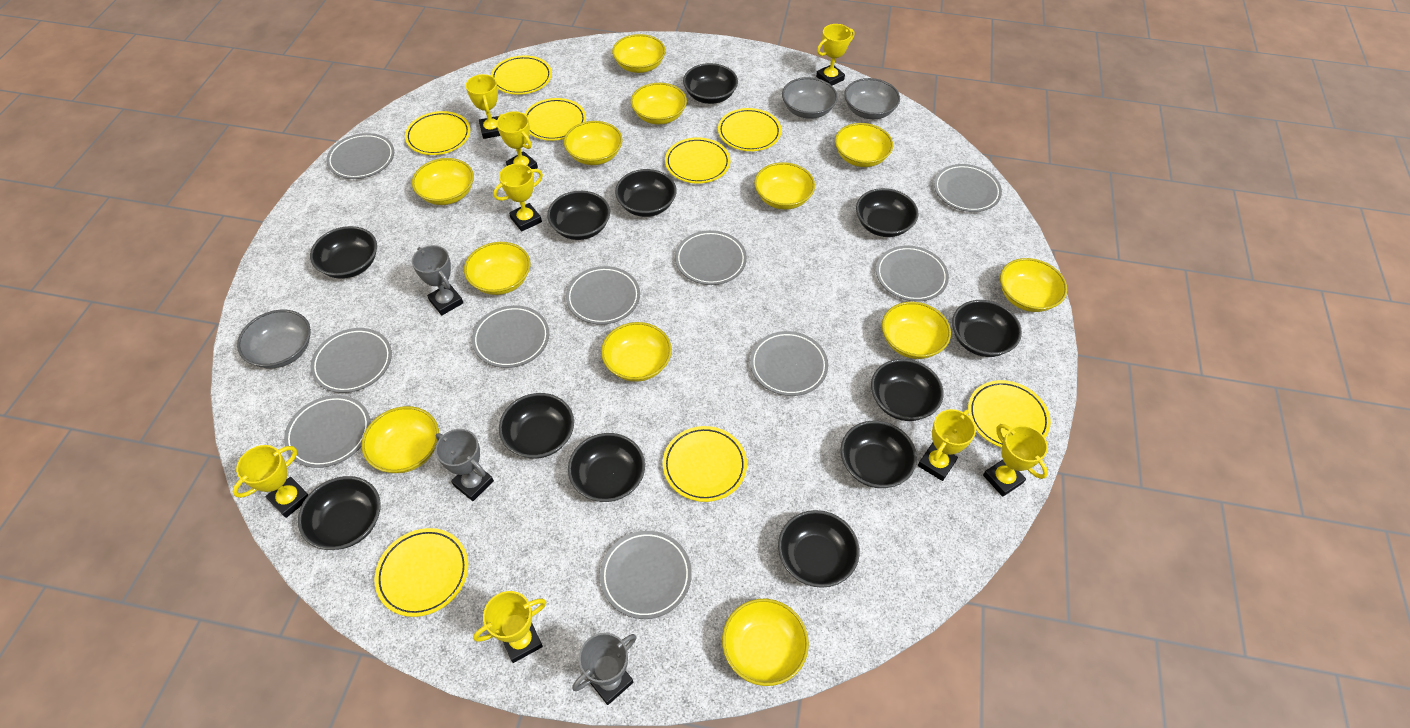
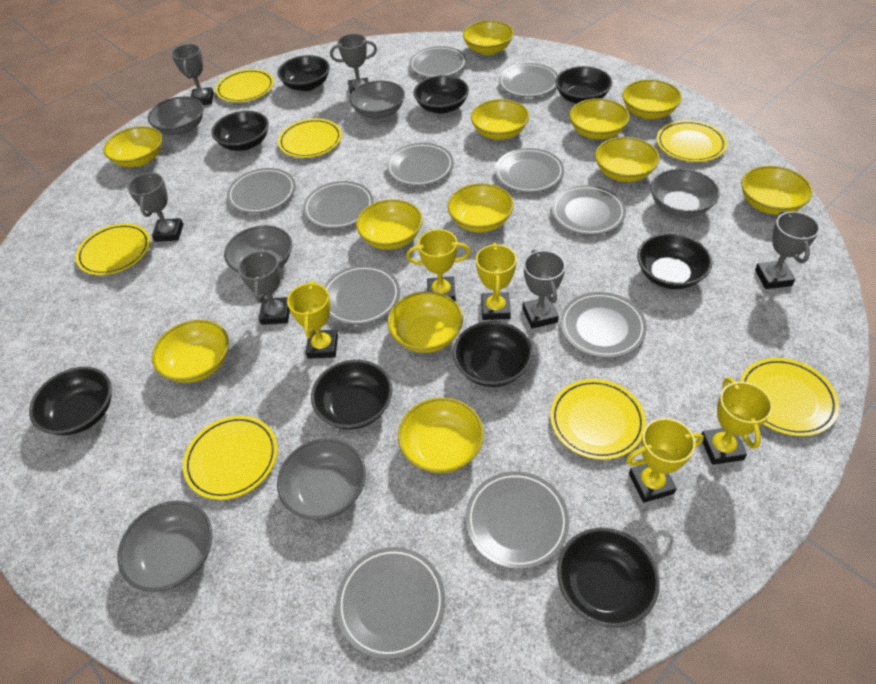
black bowl: [298,476,381,550] [310,226,377,279] [499,393,574,459] [547,191,610,240] [568,433,645,502] [615,169,677,217] [683,63,738,104] [778,510,860,588] [841,421,917,488] [856,188,919,237] [871,359,944,421] [952,300,1022,357] = 12 -> [29,367,112,435] [211,111,269,151] [277,55,330,91] [311,360,392,430] [413,75,469,114] [453,321,533,387] [555,66,612,104] [557,528,660,628] [637,233,712,289] = 9
grey bowl: [237,310,311,368] [782,77,838,119] [844,78,900,119] = 3 -> [118,501,213,592] [148,97,203,135] [224,225,292,273] [277,438,366,520] [350,81,405,119] [650,169,720,218] = 6
grey plate: [284,395,370,468] [311,328,392,393] [326,133,394,179] [472,305,549,368] [566,266,640,325] [600,531,692,619] [675,230,747,285] [750,331,828,396] [876,246,949,302] [934,164,1002,212] = 10 -> [227,168,296,213] [303,181,373,229] [324,265,400,325] [336,547,445,659] [386,143,454,186] [409,46,467,78] [466,471,569,569] [495,148,564,193] [499,63,558,97] [551,185,626,235] [560,292,647,358] = 11
grey trophy: [412,245,463,315] [435,429,494,501] [572,633,637,705] = 3 -> [127,172,183,242] [171,44,214,105] [238,249,290,325] [330,34,377,95] [522,250,565,329] [755,210,820,289] = 6
yellow plate: [374,528,468,617] [405,111,470,155] [491,55,552,95] [524,98,586,141] [663,426,747,502] [665,138,730,184] [718,108,781,151] [968,380,1051,448] = 8 -> [76,223,150,275] [183,416,277,500] [215,69,274,102] [278,118,342,158] [550,379,646,460] [657,120,727,162] [740,358,839,436] = 7
yellow trophy: [233,445,309,518] [466,74,500,139] [473,591,546,663] [493,163,543,232] [496,111,538,169] [816,24,854,86] [918,409,976,481] [983,424,1048,497] = 8 -> [287,281,338,359] [406,229,471,302] [476,243,517,320] [626,418,704,503] [702,377,773,465] = 5

